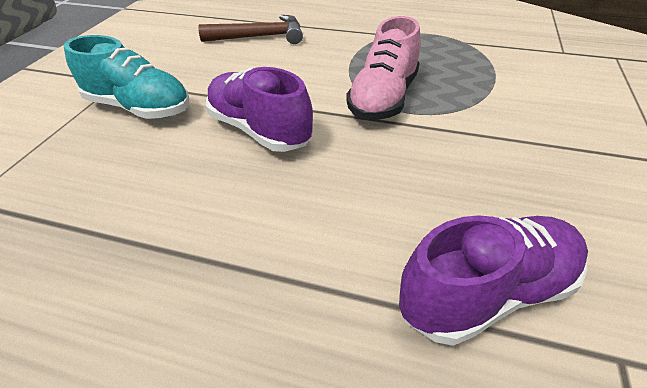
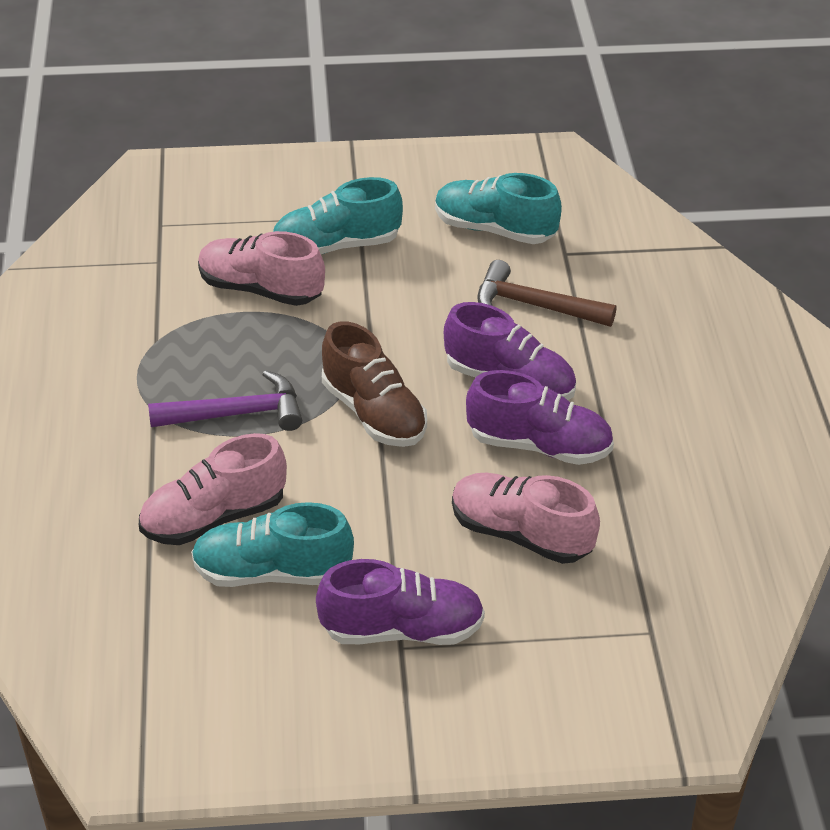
brown shoe: none = 0 -> [322,321,427,447] = 1
pink shoe: [346,16,421,120] = 1 -> [139,433,287,545] [198,231,325,306] [452,473,600,564] = 3
purple hammer: none = 0 -> [148,370,302,431] = 1
purple shoe: [206,67,313,152] [399,215,588,346] = 2 -> [316,559,485,645] [444,302,576,400] [466,370,614,465] = 3
turquoise shoe: [64,35,189,119] = 1 -> [191,502,354,587] [273,177,403,254] [435,173,562,244] = 3

